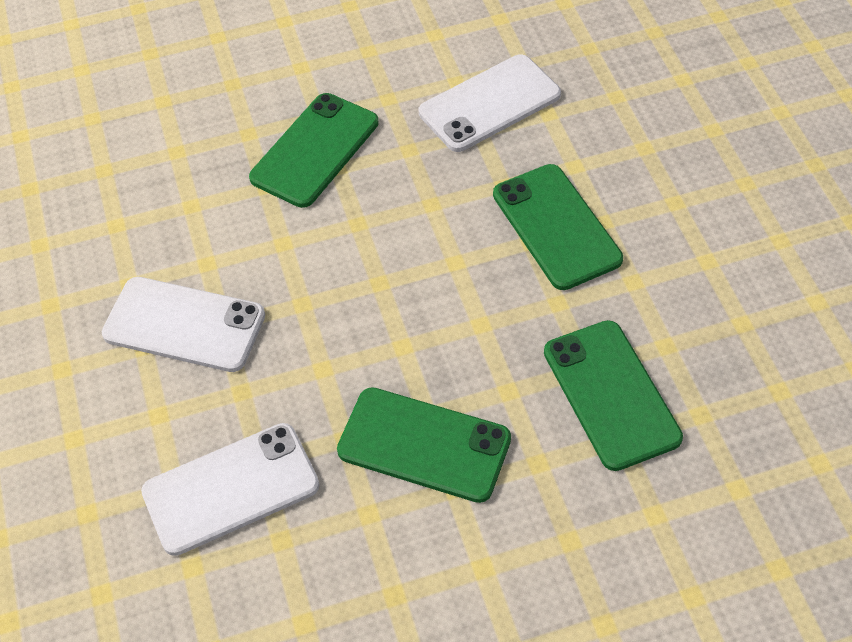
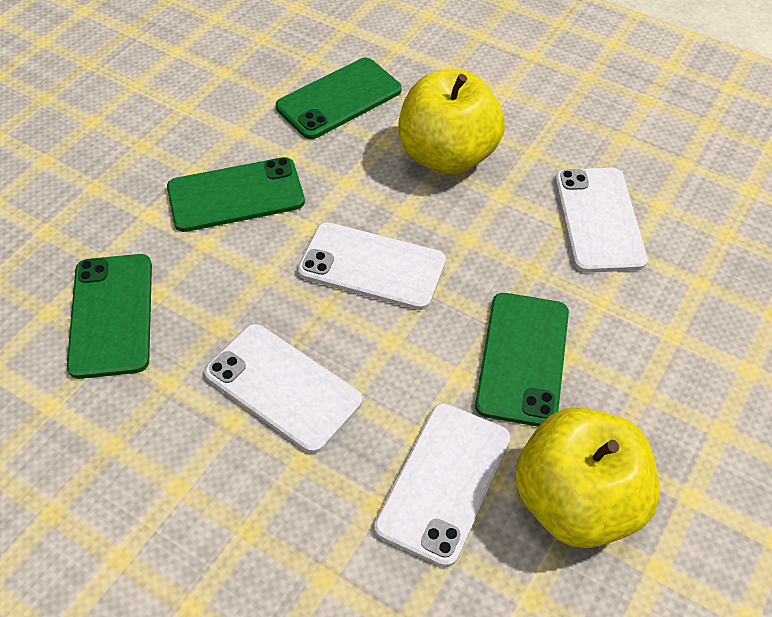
white phone: [102,277,265,372] [141,423,319,556] [419,54,561,152] = 3 -> [204,324,362,453] [298,222,446,310] [374,403,510,567] [555,168,648,273] = 4
yellow apple: none = 0 -> [398,69,505,175] [515,407,660,548] = 2

